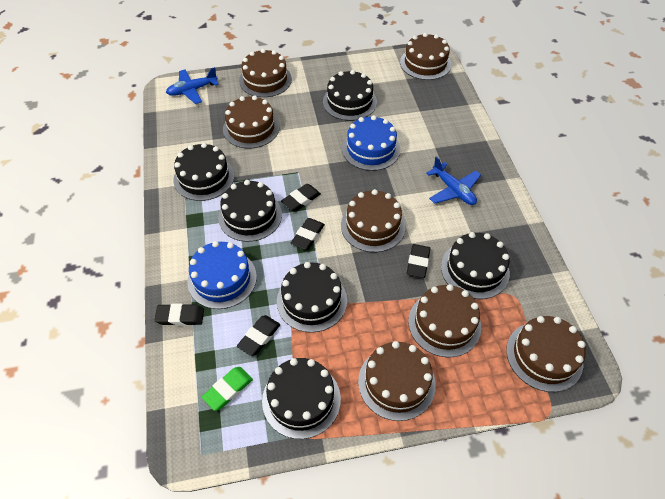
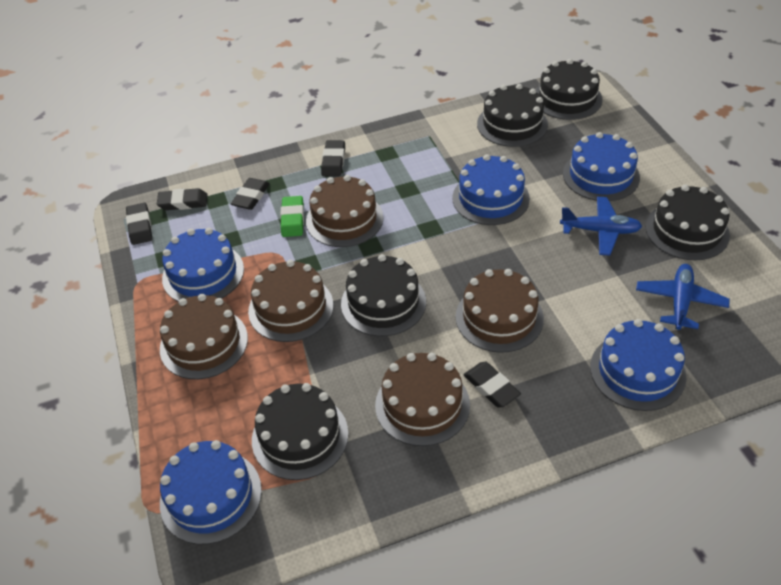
black cake: [173,143,234,201] [218,180,282,242] [262,358,341,439] [277,262,347,333] [323,70,377,121] [441,232,510,299] = 6 -> [252,383,348,480] [341,254,426,336] [477,84,548,147] [536,59,603,120] [646,185,730,260] = 5
blue cake: [187,241,257,309] [342,115,400,171] = 2 -> [160,440,262,544] [162,228,244,302] [452,154,530,225] [563,132,640,201] [590,319,686,411] = 5
brown cake: [223,95,280,148] [239,49,292,97] [341,189,405,252] [358,341,436,421] [400,33,451,80] [408,284,481,357] [506,316,586,392] = 7 -> [160,294,248,379] [248,260,333,342] [306,175,383,247] [375,353,470,446] [456,269,544,353] = 5

